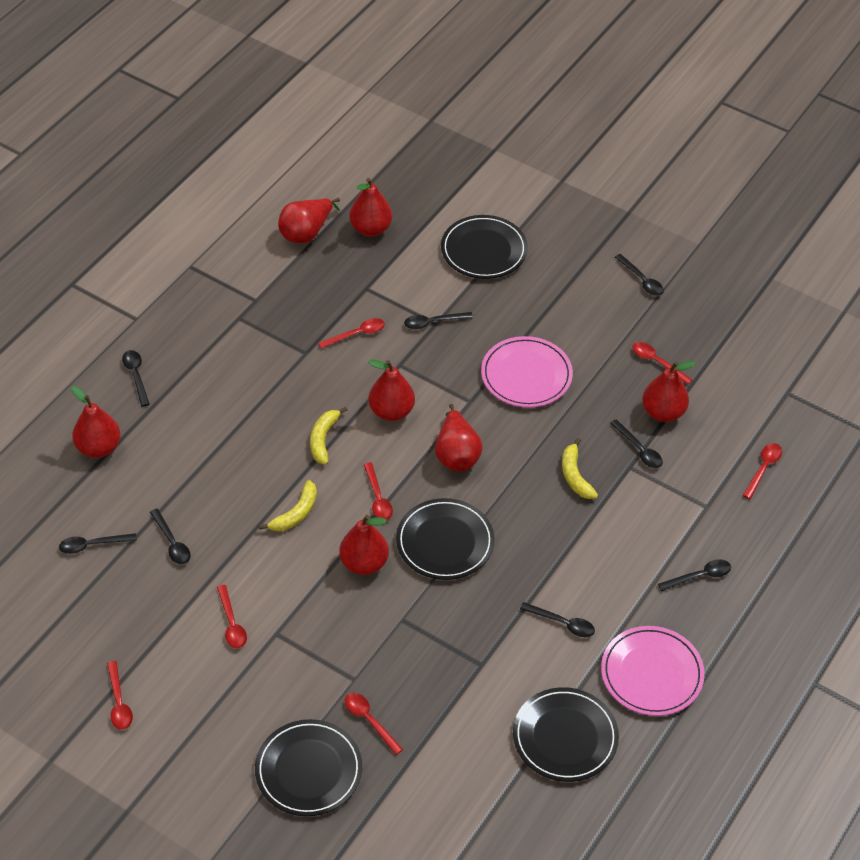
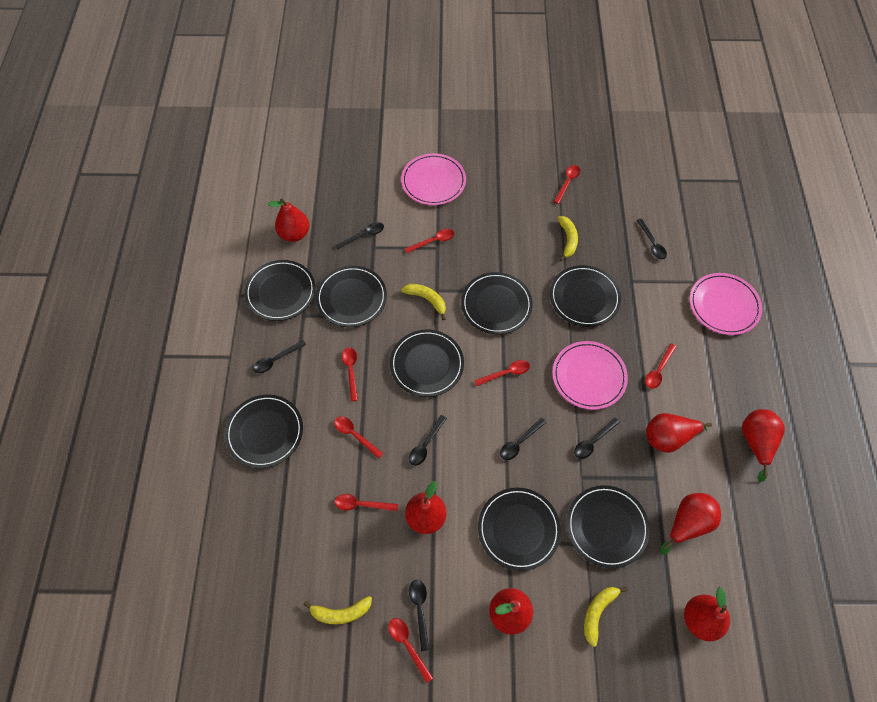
black plate: [255,719,362,816] [396,498,494,580] [441,215,528,279] [513,687,619,782] = 4 -> [225,395,303,468] [244,260,315,321] [316,266,387,327] [390,329,464,397] [461,272,533,334] [478,488,561,571] [550,265,621,327] [567,485,650,568] = 8
black spoon: [59,533,137,554] [122,350,150,407] [150,509,191,564] [404,312,473,330] [520,602,595,637] [610,419,663,468] [615,254,664,296] [658,559,731,591] = 8 -> [253,340,306,373] [335,222,384,250] [409,415,447,466] [409,580,429,651] [500,418,546,460] [574,417,620,459] [636,218,667,260] = 7
pink plate: [481,336,573,408] [601,626,705,716] = 2 -> [401,153,466,205] [552,341,628,410] [690,273,762,335] = 3
red spoon: [107,661,133,730] [217,585,247,648] [318,318,385,349] [345,693,403,755] [364,462,393,520] [632,342,692,385] [743,443,782,499] = 7 -> [334,416,383,459] [335,494,398,511] [342,347,358,401] [388,618,433,683] [405,229,455,253] [474,360,530,386] [554,165,580,204] [645,344,676,389] = 8
yellow banana: [259,480,317,531] [310,407,347,465] [562,438,598,499] = 3 -> [303,596,372,624] [401,284,446,320] [558,216,578,261] [584,587,628,647] = 4

